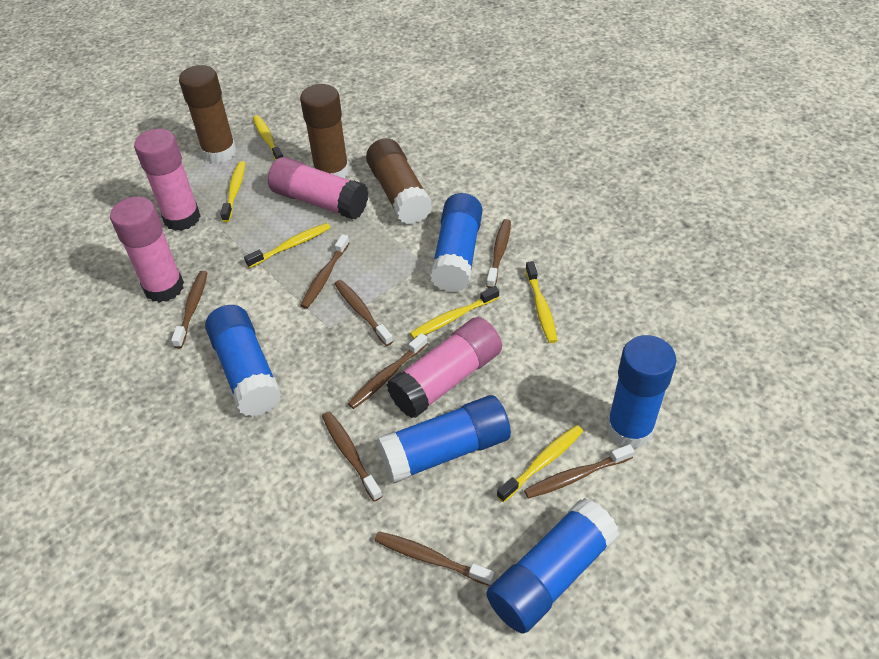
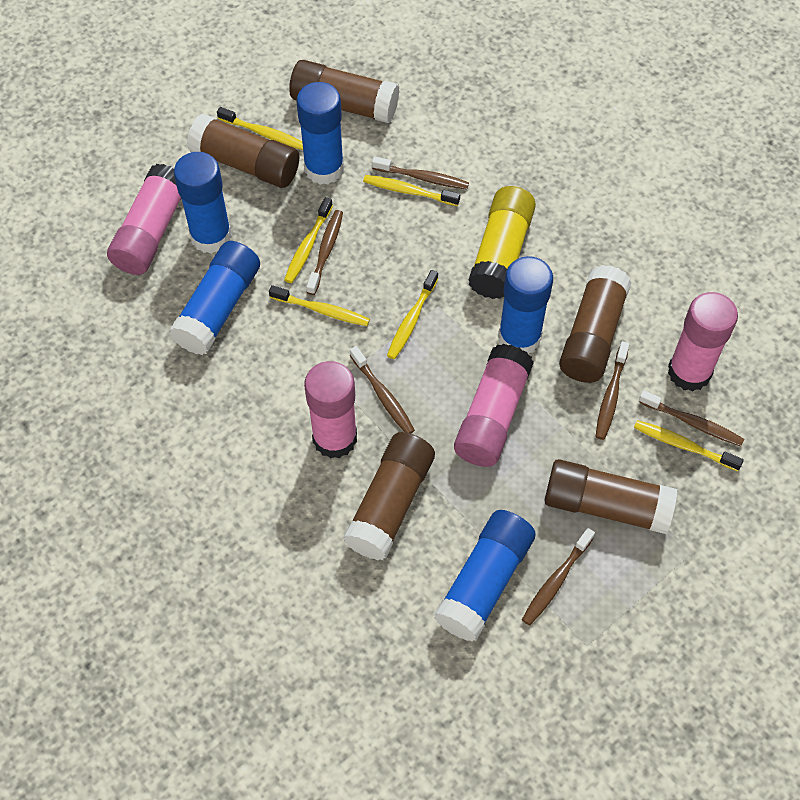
brown glue stick: [179,65,237,163] [300,84,349,178] [366,138,432,225] = 3 -> [187,114,300,188] [289,60,400,123] [343,432,435,560] [544,459,677,534] [559,265,632,383] = 5
brown toothbrush: [171,271,208,348] [300,234,349,309] [322,411,382,502] [335,280,393,346] [348,333,428,409] [374,531,494,586] [486,219,511,288] [524,444,635,499] = 8 -> [307,210,343,295] [350,346,415,434] [372,156,469,190] [522,528,595,625] [596,341,630,440] [639,390,744,447] = 6
yellow glue stick: none = 0 -> [469,186,536,299] = 1

